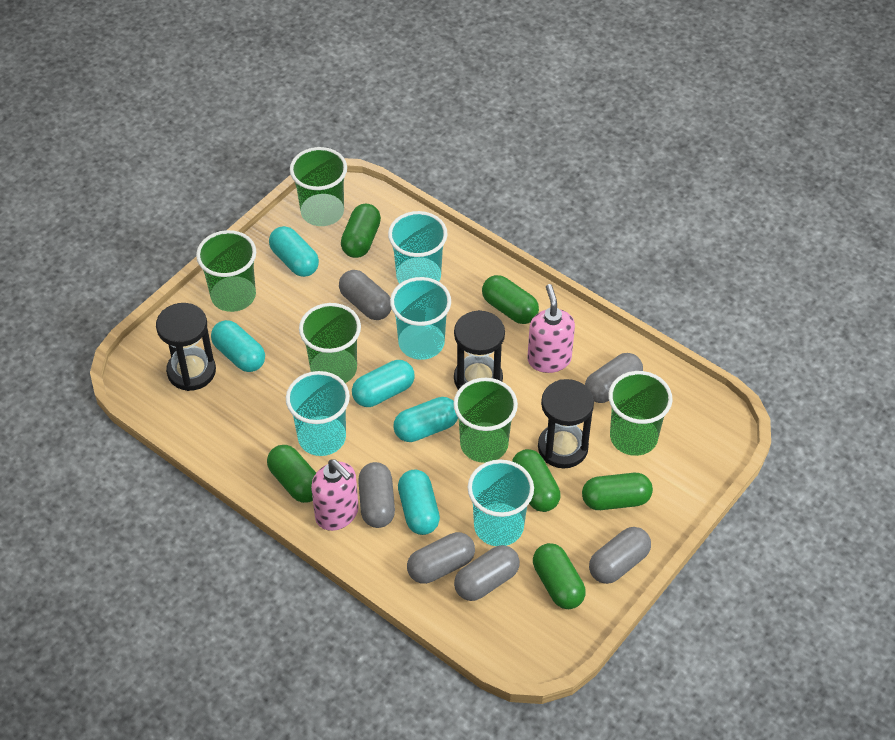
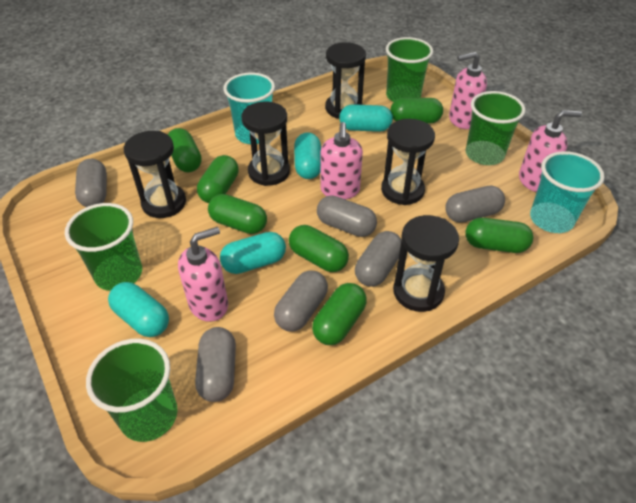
black hourglass: [156,303,216,391] [454,310,505,390] [538,379,594,468] = 3 -> [124,131,186,218] [241,102,290,186] [325,42,366,118] [381,119,435,205] [393,215,459,312] = 5
green capsule: [267,445,316,503] [341,204,381,258] [482,275,539,324] [512,449,560,512] [533,543,586,609] [582,473,653,510] = 6 -> [168,128,202,172] [197,155,239,203] [208,194,267,234] [289,225,349,272] [312,283,367,345] [390,98,443,124] [465,218,534,253] = 7
green cup: [196,230,256,312] [290,147,347,226] [299,303,361,383] [453,378,518,463] [608,371,673,456] = 5 -> [65,203,142,291] [86,339,178,442] [386,37,433,102] [466,91,526,165] = 4
pink soap dispenser: [311,460,359,531] [527,284,575,373] = 2 -> [178,227,228,322] [320,122,363,200] [449,52,487,129] [519,110,582,192] = 4
turquoise capsule: [211,320,265,372] [269,226,319,277] [352,360,415,407] [393,397,458,442] [398,469,440,535] = 5 -> [108,282,169,337] [220,232,286,274] [294,132,321,179] [339,104,393,132] = 4
turquoise cup: [286,371,350,456] [388,211,448,284] [390,277,451,360] [468,459,534,546] = 4 -> [224,72,275,144] [530,151,605,233] = 2

